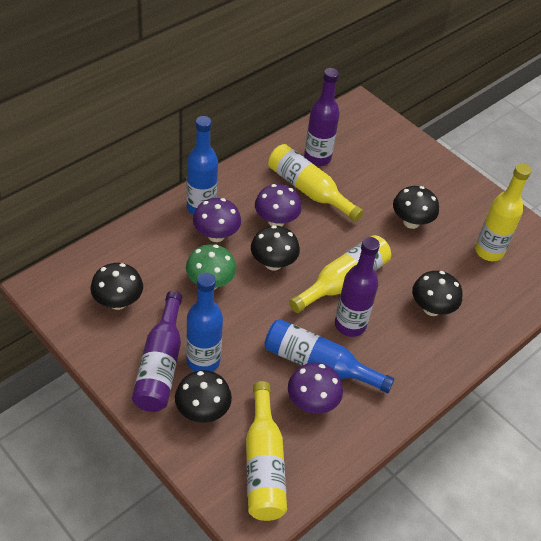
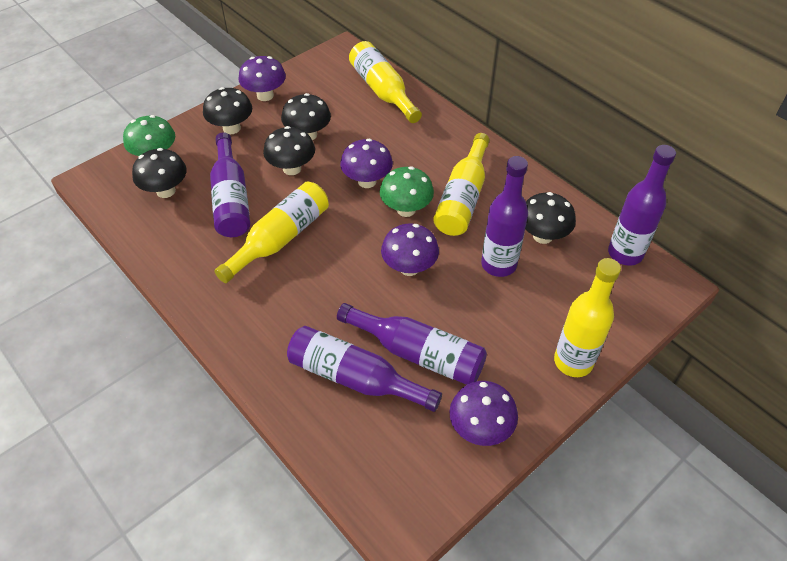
blue bottle: [186,116,218,215] [186,272,223,372] [264,319,394,393] = 3 -> none = 0
green mushroom: [186,244,236,290] = 1 -> [123,115,175,156] [380,166,434,217] = 2
purple bottle: [132,291,182,412] [304,68,340,166] [335,237,380,337] = 3 -> [210,132,250,237] [287,326,442,412] [337,303,487,385] [481,156,528,277] [608,145,676,266] = 5
purple mushroom: [193,198,241,242] [255,184,302,226] [288,363,343,414] = 3 -> [239,56,286,101] [340,139,393,188] [381,223,439,276] [450,381,518,446] = 4

